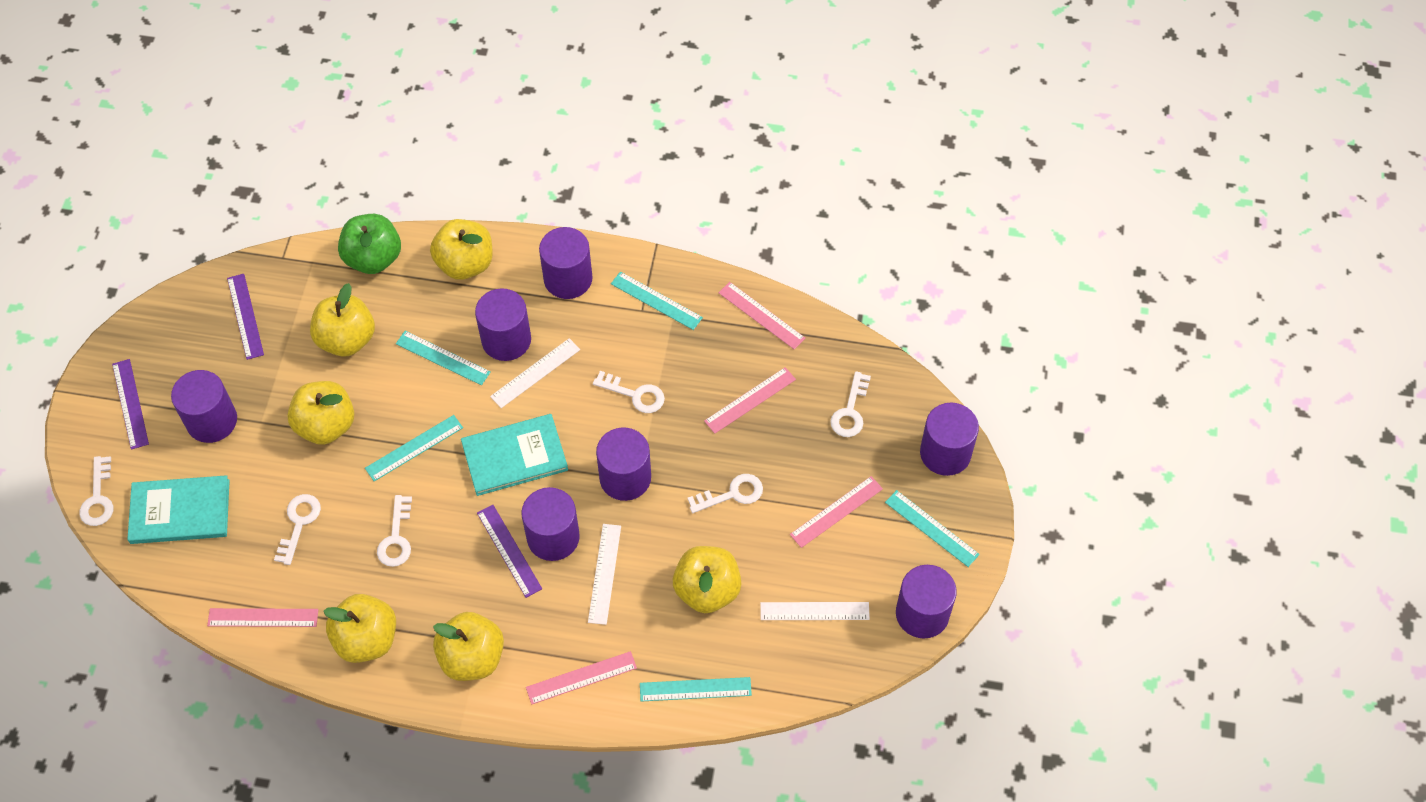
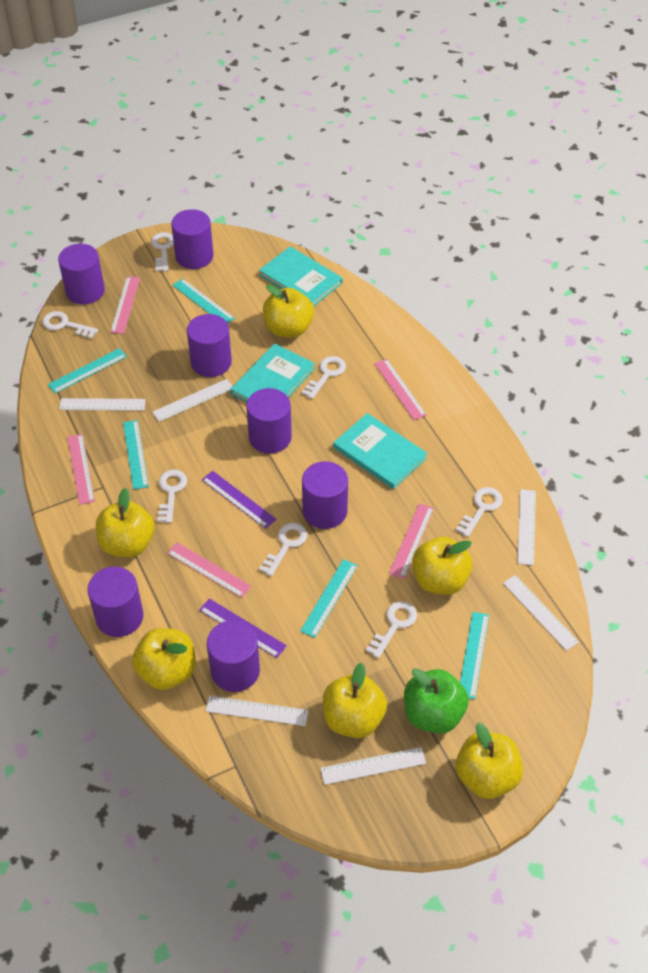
purple ruler: [112,359,149,450] [227,274,264,360] [477,505,542,598] = 3 -> [199,598,287,658] [202,471,276,529] = 2
turquoise book: [127,475,230,544] [461,414,568,496] = 2 -> [230,343,315,403] [259,246,343,307] [333,413,428,489] = 3
white key: [79,456,113,526] [274,494,321,565] [377,495,412,567] [593,371,665,413] [687,474,763,513] [830,371,871,437] = 6 -> [42,311,98,339] [151,232,174,272] [157,470,187,523] [259,523,307,576] [302,356,346,399] [366,601,417,658] [456,487,503,537] = 7
white ruler: [490,338,580,408] [588,524,621,625] [760,602,870,620] = 3 -> [59,398,146,411] [152,379,233,422] [206,696,308,726] [320,747,426,785] [503,575,579,651] [517,489,536,565] = 6

